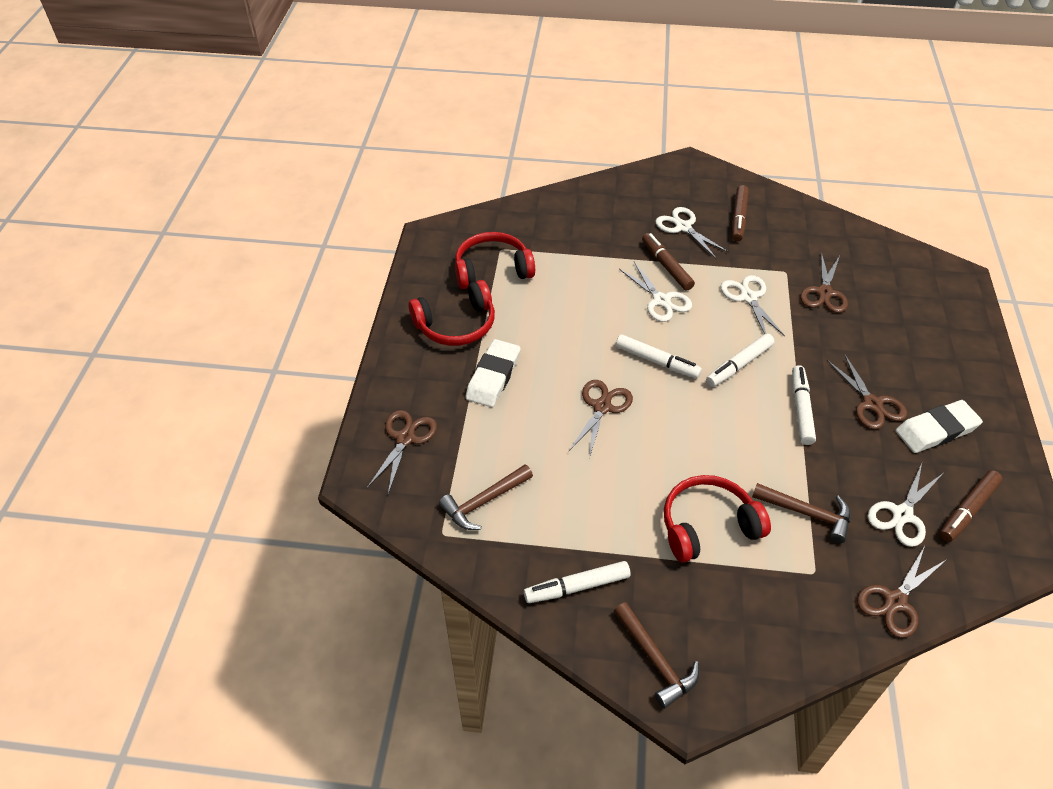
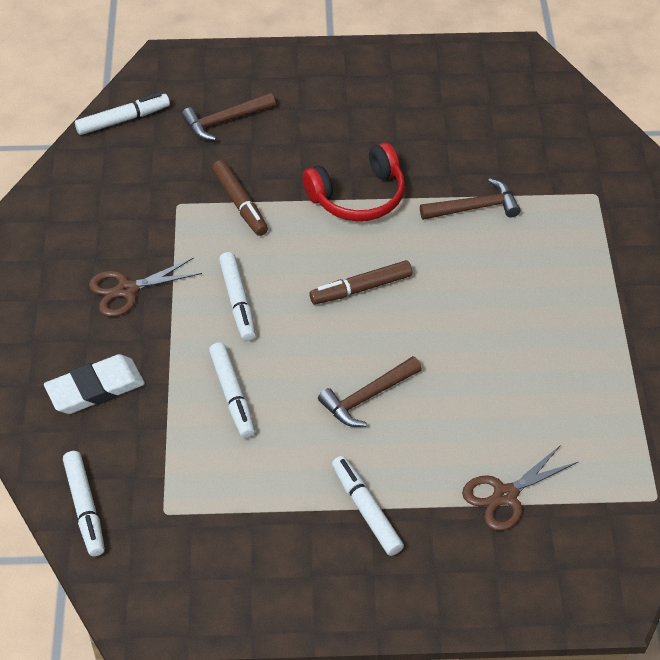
brown marker: [642,233,695,291] [732,185,749,241] [940,470,1002,542] = 3 -> [212,160,268,236] [309,260,412,304] = 2
brown scissors: [367,410,437,494] [569,380,633,458] [800,252,848,313] [827,354,907,429] [857,546,946,638] = 5 -> [89,258,202,317] [462,445,578,531] = 2
red headphones: [408,280,495,346] [455,232,535,289] [664,475,771,563] = 3 -> [302,142,405,221] = 1
white eraser: [466,339,521,407] [896,400,983,453] = 2 -> [44,354,145,414] = 1
white marker: [524,561,631,603] [616,335,702,379] [706,334,775,387] [792,365,816,445] = 4 -> [63,451,105,556] [75,93,170,135] [209,342,255,438] [219,252,256,341] [332,456,404,556] = 5
white scissors: [619,262,692,322] [655,207,729,259] [721,275,785,336] [867,463,942,547] = 4 -> none = 0

